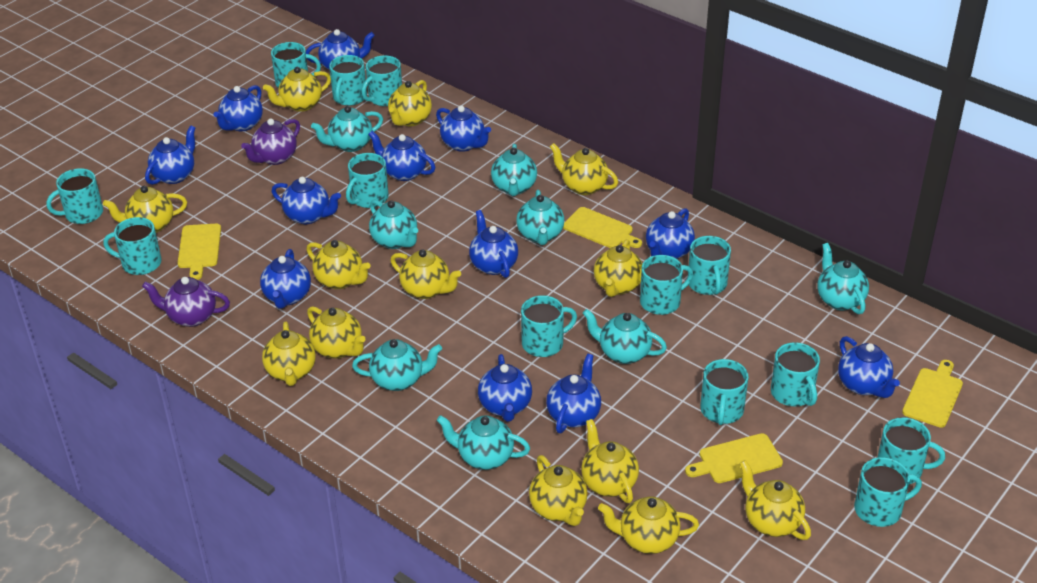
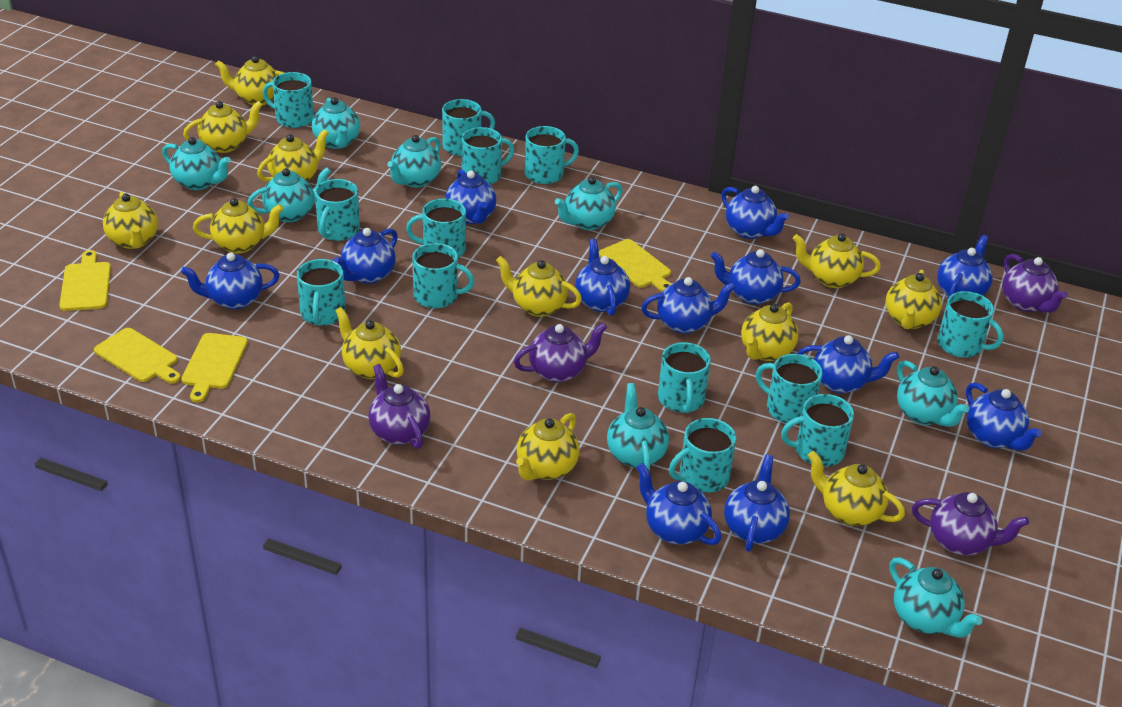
purple teapot: [142,277,230,327] [241,119,300,165] = 2 -> [368,364,431,449] [514,322,607,383] [912,492,1029,555] [1002,254,1068,313] = 4
yellow teapot: [103,186,187,233] [262,322,316,386] [263,67,331,112] [307,240,371,289] [307,306,366,359] [388,80,432,126] [391,249,461,299] [529,455,588,526] [550,143,618,195] [581,419,639,503] [594,239,642,297] [598,496,699,554] [739,460,811,540] = 13 -> [103,192,158,249] [183,101,262,153] [193,198,284,253] [215,56,284,106] [257,129,329,182] [335,307,404,379] [496,256,582,317] [516,413,580,481] [741,302,799,361] [793,233,881,288] [808,451,905,526] [886,270,942,329] = 12

